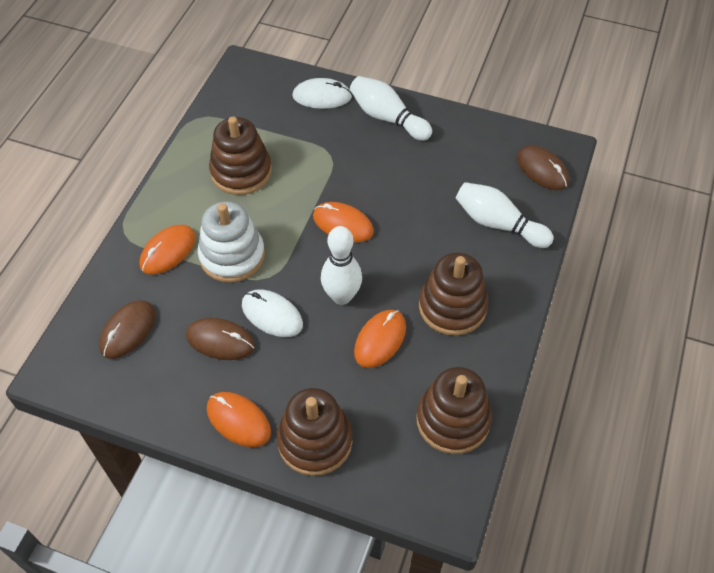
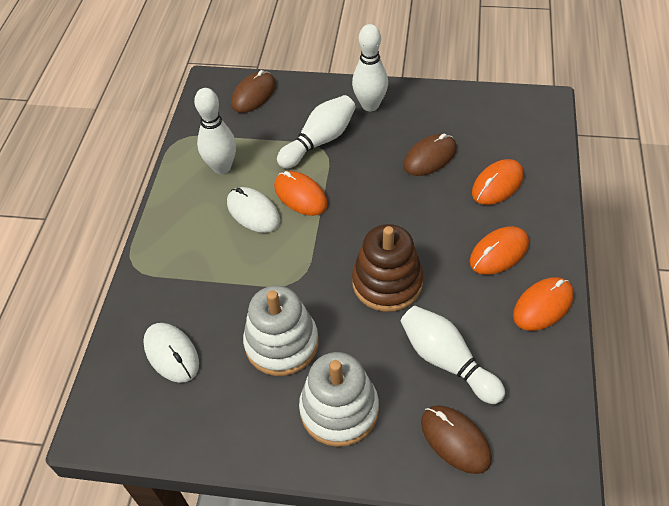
brown stacking toy: [209,116,272,195] [277,388,352,476] [416,367,492,454] [419,253,488,336] = 4 -> [352,224,423,312] = 1
white bowling pin: [321,226,362,305] [350,76,432,141] [456,182,554,248] = 3 -> [194,88,236,174] [277,95,356,169] [352,24,388,111] [401,306,505,404] = 4
white stacking toy: [198,201,265,283] = 1 -> [243,285,319,376] [299,352,379,447] = 2

